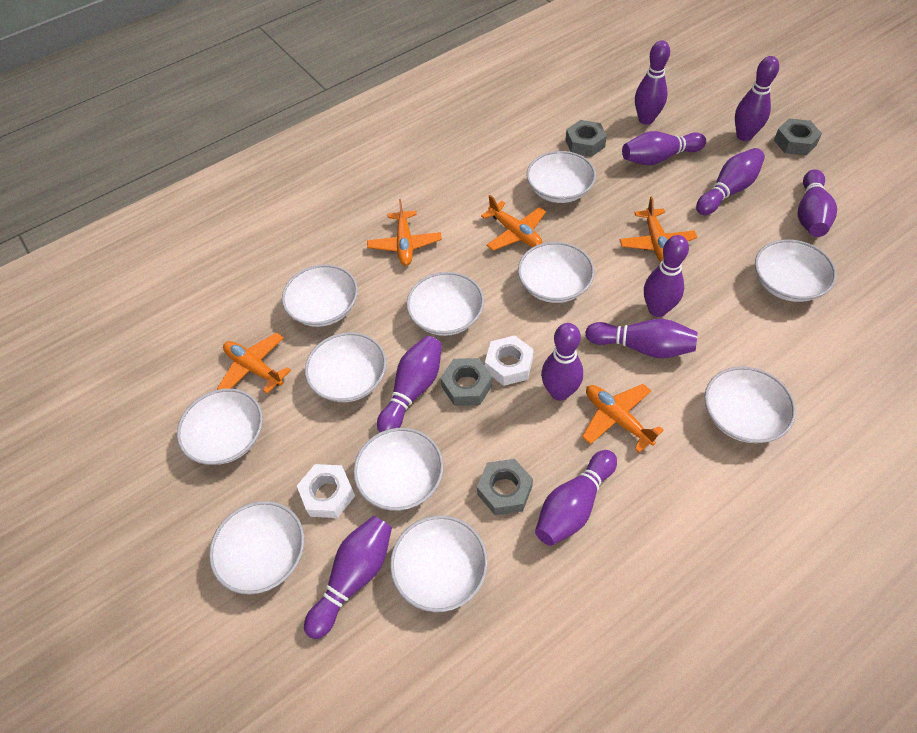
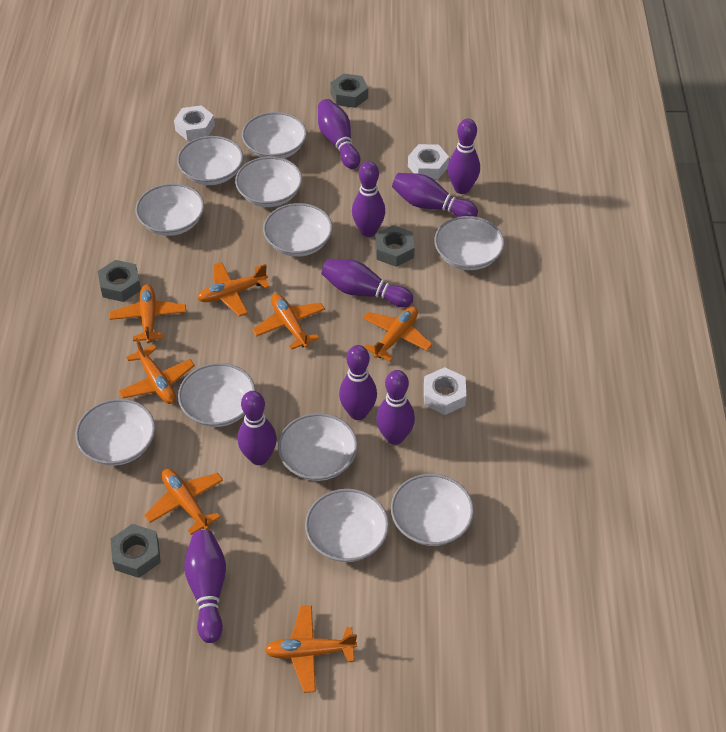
orange plane: [217,332,291,394] [367,199,442,266] [481,195,546,251] [582,384,664,453] [619,197,697,262] = 5 -> [110,285,186,343] [119,338,195,404] [144,469,223,535] [197,262,270,317] [252,294,325,350] [265,606,357,693] [362,306,433,361] = 7
purple bowling pin: [304,516,392,639] [377,336,442,432] [535,450,617,546] [541,323,583,401] [585,319,697,358] [622,131,706,165] [635,40,670,125] [644,235,689,317] [696,148,765,215] [735,56,779,141] [798,169,837,237] = 11 -> [184,530,226,643] [238,391,277,465] [318,99,360,169] [321,259,413,307] [339,345,377,420] [352,161,385,237] [376,370,415,445] [392,173,478,217] [448,119,480,194] = 9
white nut: [297,464,355,518] [485,335,534,386] = 2 -> [174,105,215,141] [408,144,449,179] [424,367,466,415] = 3

